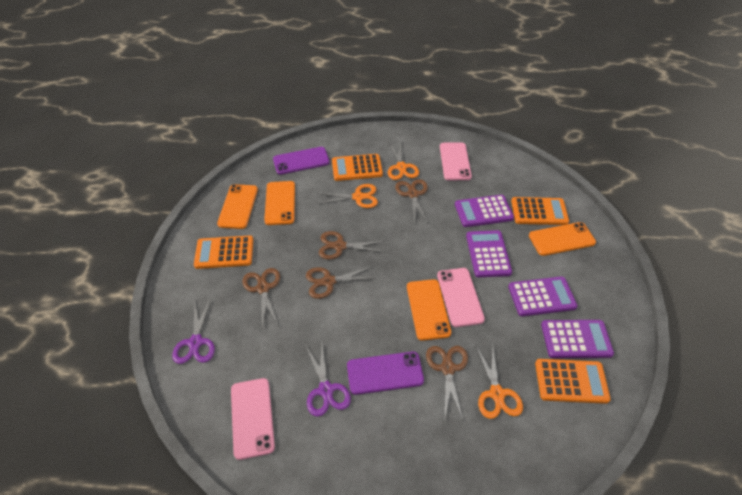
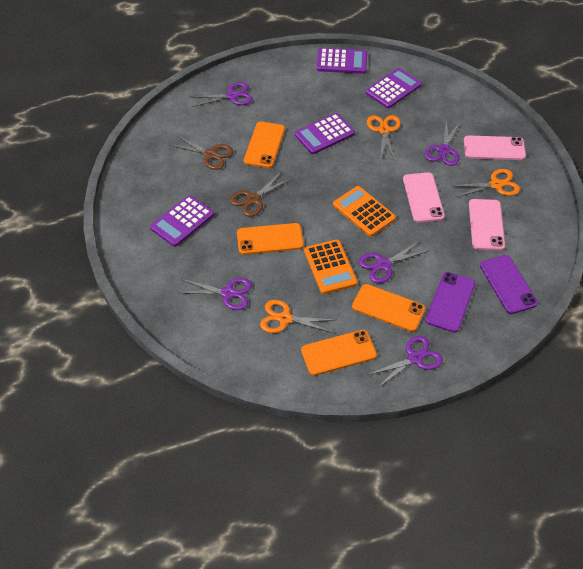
brown scissors: [242,268,280,329] [306,266,375,299] [319,231,385,259] [395,179,428,225] [426,346,468,421] = 5 -> [171,135,233,170] [230,171,292,217] = 2
orange calculator: [194,235,253,269] [332,154,383,181] [511,197,569,225] [535,359,611,404] = 4 -> [304,239,358,294] [333,186,396,237] = 2
purple scissors: [172,298,215,364] [306,344,351,417] = 2 -> [178,278,252,310] [192,82,253,107] [359,241,428,283] [368,336,443,387] [425,119,460,166] = 5

